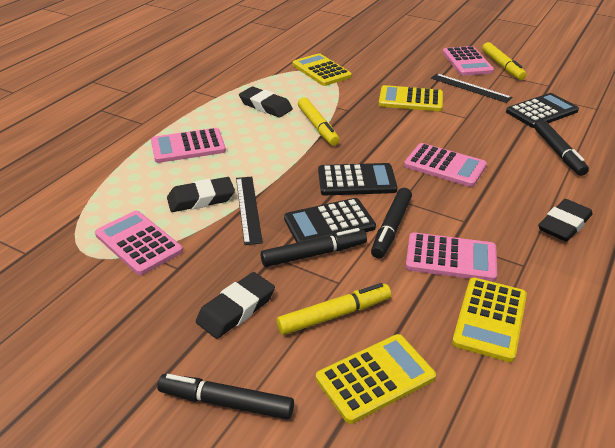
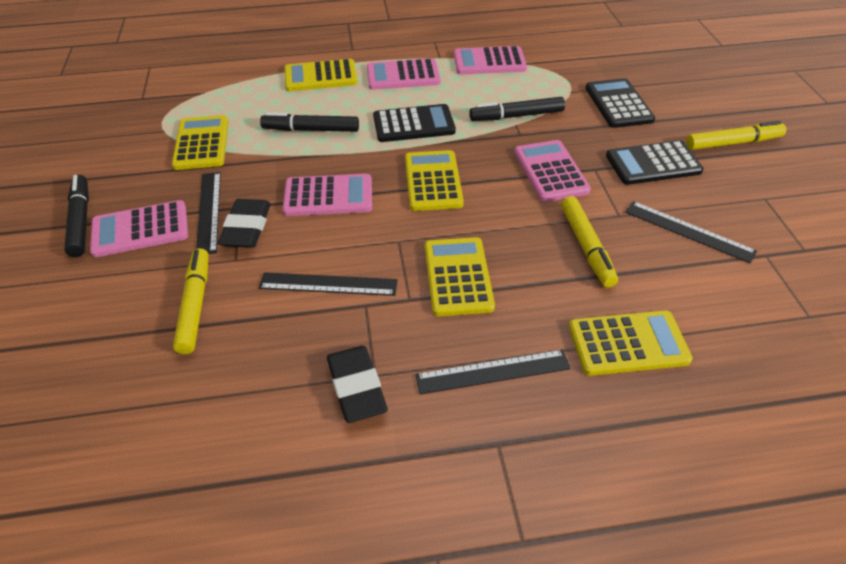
black eraser: [167,177,235,212] [196,272,275,339] [239,87,293,118] [538,199,592,242] = 4 -> [218,199,271,248] [327,346,388,423] = 2
black marker: [157,374,294,420] [261,228,367,267] [371,188,412,258] [535,120,589,176] = 4 -> [64,175,89,257] [260,112,359,132] [469,97,565,121] = 3
black ruler: [236,177,263,245] [431,73,512,103] = 2 -> [196,172,221,254] [259,272,398,296] [415,350,571,395] [625,201,757,263] = 4
yellow calculator: [293,53,352,86] [316,334,436,424] [379,85,443,111] [452,278,527,362] = 4 -> [172,115,229,170] [284,59,358,91] [405,150,464,211] [425,237,495,316] [569,310,693,376] = 5

